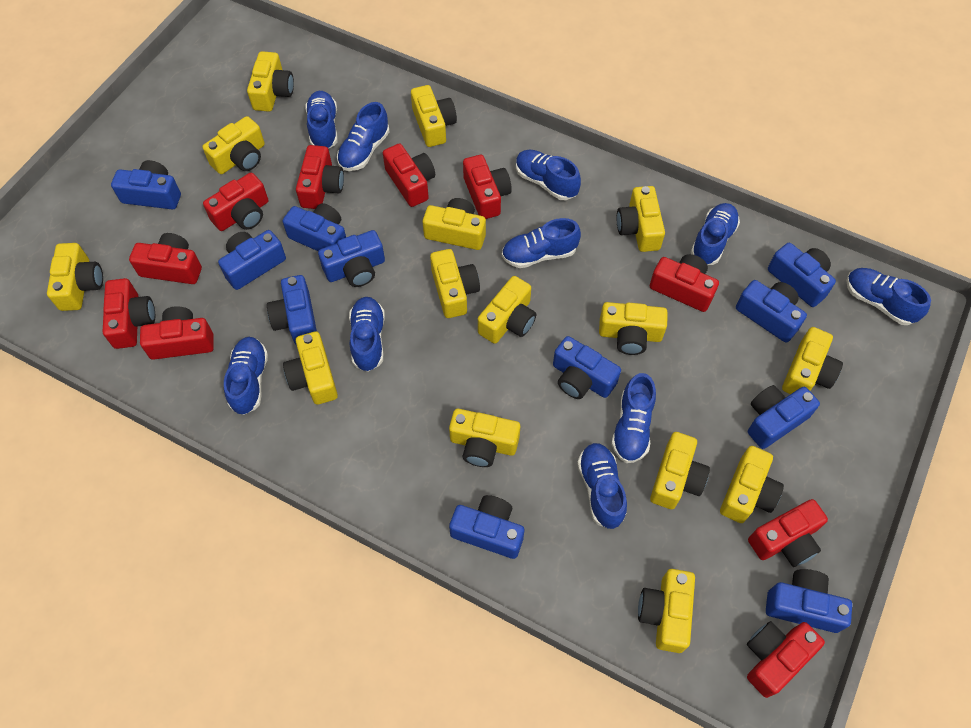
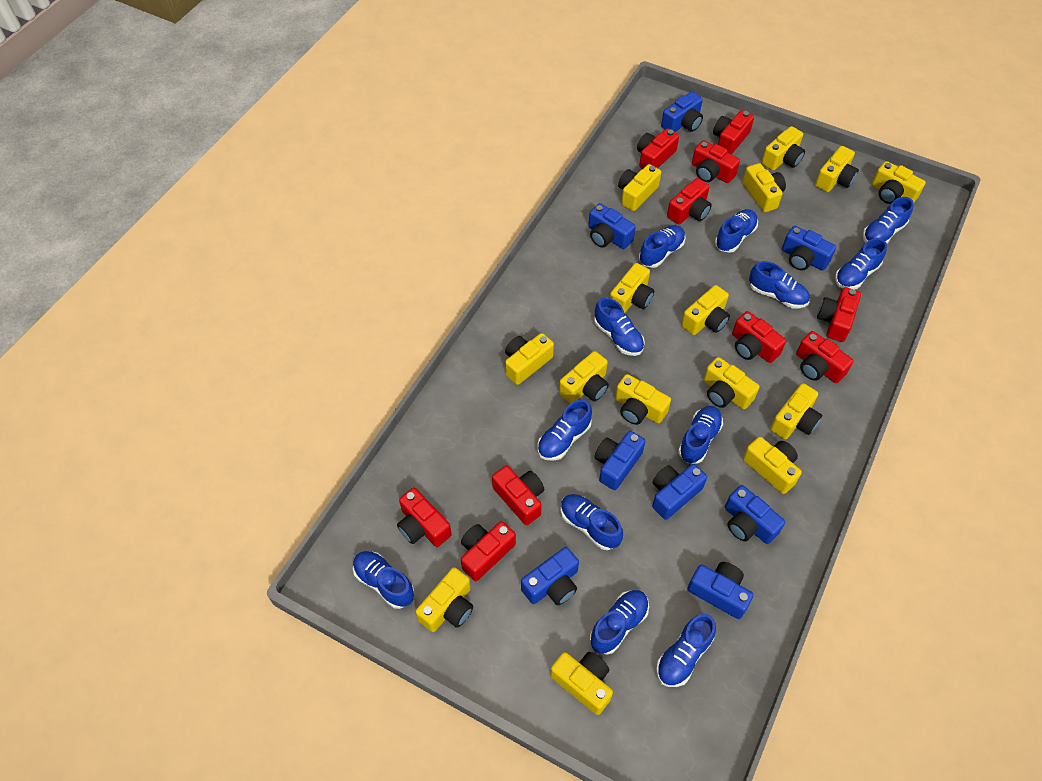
blue camera: [111,160,181,209] [218,230,286,290] [267,275,317,345] [283,203,346,251] [318,230,385,287] [449,495,524,559] [553,336,621,399] [736,280,807,343] [748,385,820,449] [766,569,852,633] [768,243,836,307] = 11 -> [521,547,579,605] [588,203,636,249] [594,431,646,490] [652,464,707,520] [661,92,703,132] [687,562,753,619] [725,485,785,544] [782,226,836,270] = 8
blue shoe: [224,337,268,415] [305,91,338,149] [337,102,390,171] [349,297,385,372] [502,218,581,268] [516,150,581,200] [577,443,627,529] [611,373,656,463] [691,203,740,265] [846,268,931,325] = 10 -> [353,551,414,609] [537,399,592,461] [561,494,623,550] [590,590,649,654] [594,297,645,356] [639,225,686,268] [656,614,716,687] [678,406,723,464] [715,209,758,253] [749,261,810,309] [835,238,887,290] [863,197,914,243] = 12

